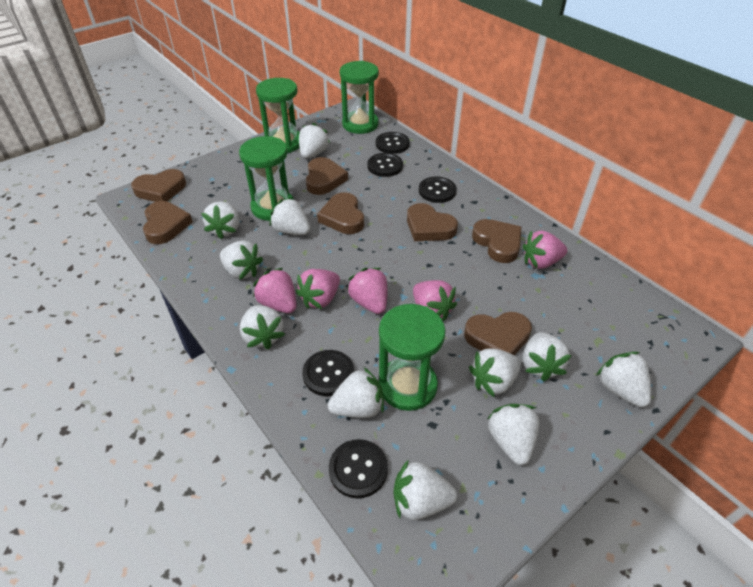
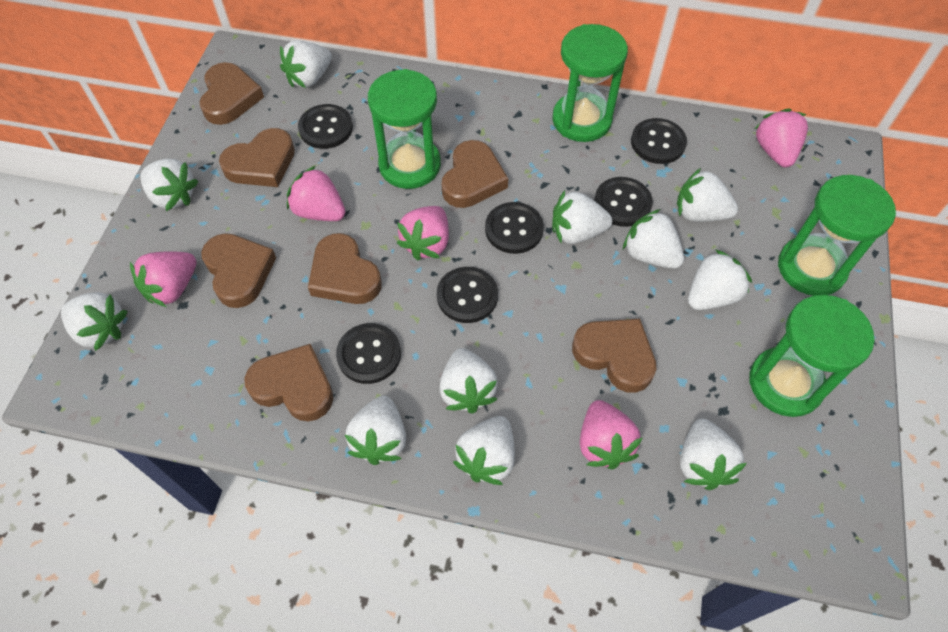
black button: [302,350,354,396] [329,439,388,499] [367,153,403,177] [376,132,410,154] [419,177,457,203] = 5 -> [298,104,353,149] [336,323,401,384] [437,267,498,323] [485,202,544,254] [594,177,653,227] [631,118,687,164] = 6

